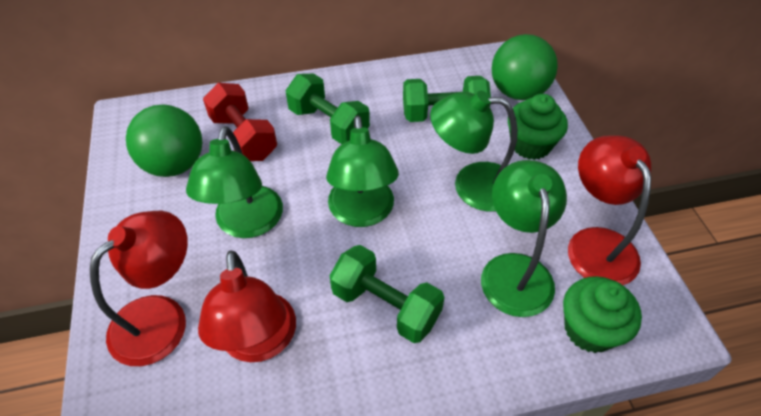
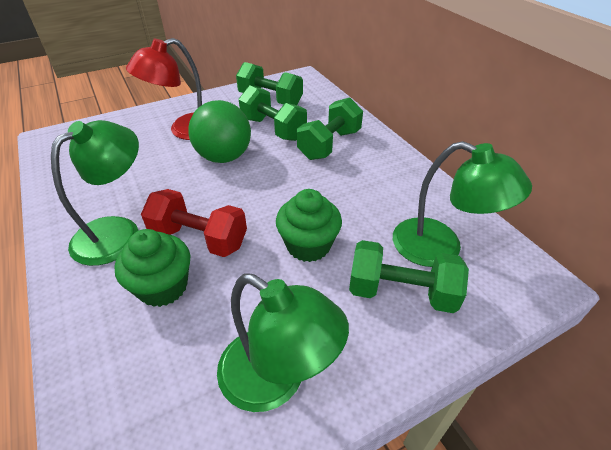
green ball: [126,104,203,177] [492,34,558,100] = 2 -> [188,100,251,163] = 1
green dumbbell: [285,73,370,144] [330,245,445,343] [403,76,491,122] = 3 -> [236,62,303,105] [239,86,307,141] [297,97,363,160] [349,240,469,313] = 4
green lamp: [186,126,283,238] [326,115,399,227] [430,91,518,212] [481,160,567,317] = 4 -> [51,120,139,266] [217,273,349,412] [393,141,532,267] = 3
red lamp: [90,211,188,366] [198,250,296,362] [568,135,651,285] = 3 -> [126,38,202,140] = 1

